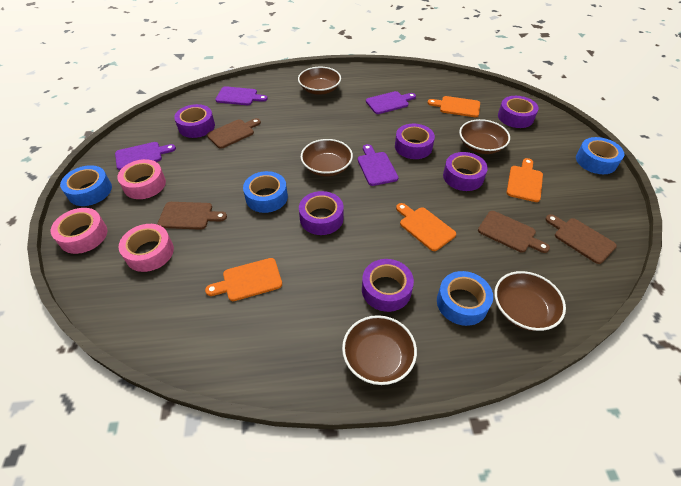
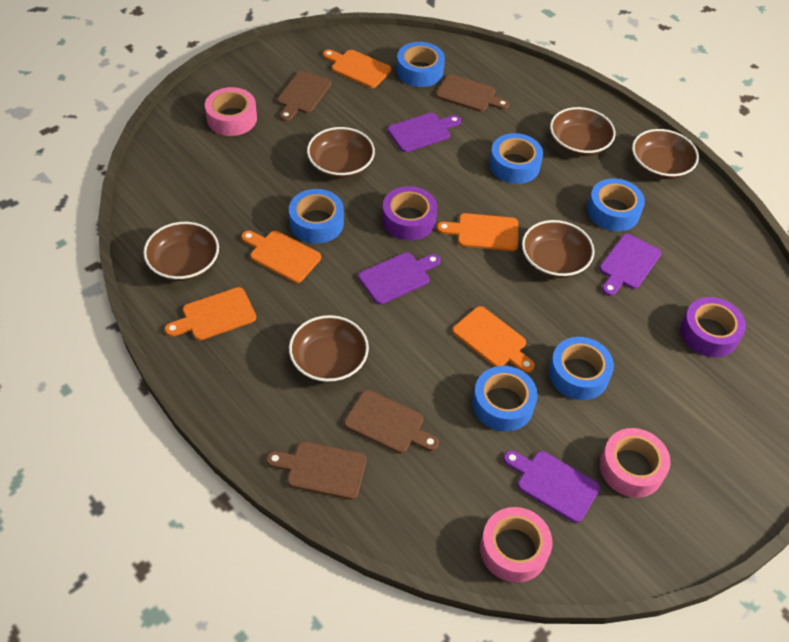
blue tape: [60,165,112,206] [243,171,288,213] [437,271,493,326] [576,137,624,174] = 4 -> [289,189,344,244] [397,42,445,87] [472,366,538,431] [489,133,543,184] [549,337,614,400] [587,178,645,232] = 6
brown bowl: [298,67,341,95] [301,139,353,176] [342,315,417,385] [459,119,510,154] [494,271,566,331] = 5 -> [143,222,219,281] [289,315,369,383] [307,127,375,178] [522,220,595,278] [550,107,616,156] [632,129,699,179] = 6
orange cutting board: [205,258,282,301] [396,203,456,251] [428,96,480,117] [506,158,543,202] = 4 -> [165,287,256,340] [241,231,321,283] [323,49,391,88] [437,213,518,251] [452,306,535,373] = 5
purple tape: [174,104,215,138] [299,191,344,235] [362,259,414,312] [395,124,435,159] [443,152,488,191] [498,96,539,128] = 6 -> [382,186,437,241] [680,297,746,357] = 2

